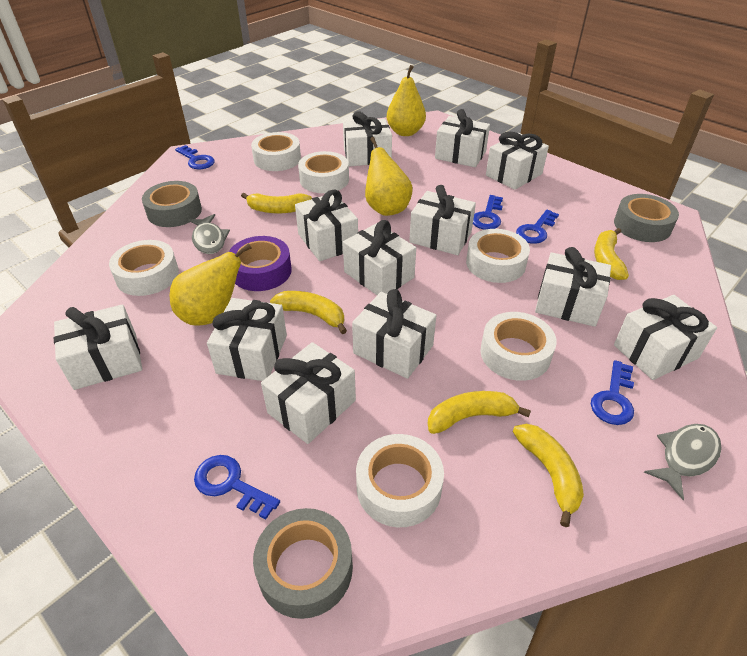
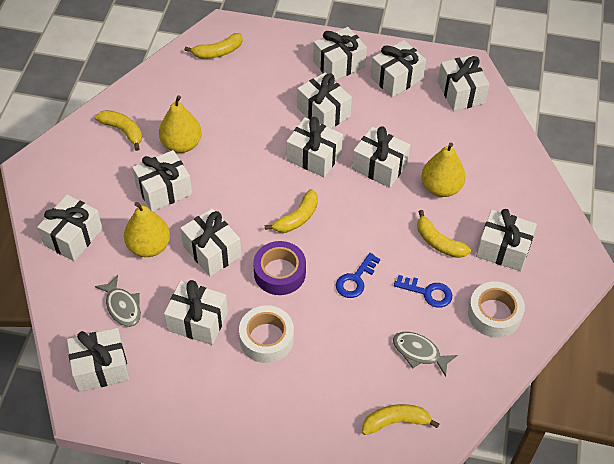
blue key: [175,145,215,169] [194,455,280,519] [473,195,503,230] [516,210,559,244] [591,360,634,425] = 5 -> [336,253,380,298] [394,275,452,308] = 2
grey tape: [142,181,202,227] [253,508,353,619] [614,194,679,242] = 3 -> none = 0
white tape: [109,240,179,296] [251,132,301,171] [298,151,349,193] [356,434,444,527] [466,229,530,283] [480,312,557,381] = 6 -> [239,306,294,363] [468,282,525,338] = 2

